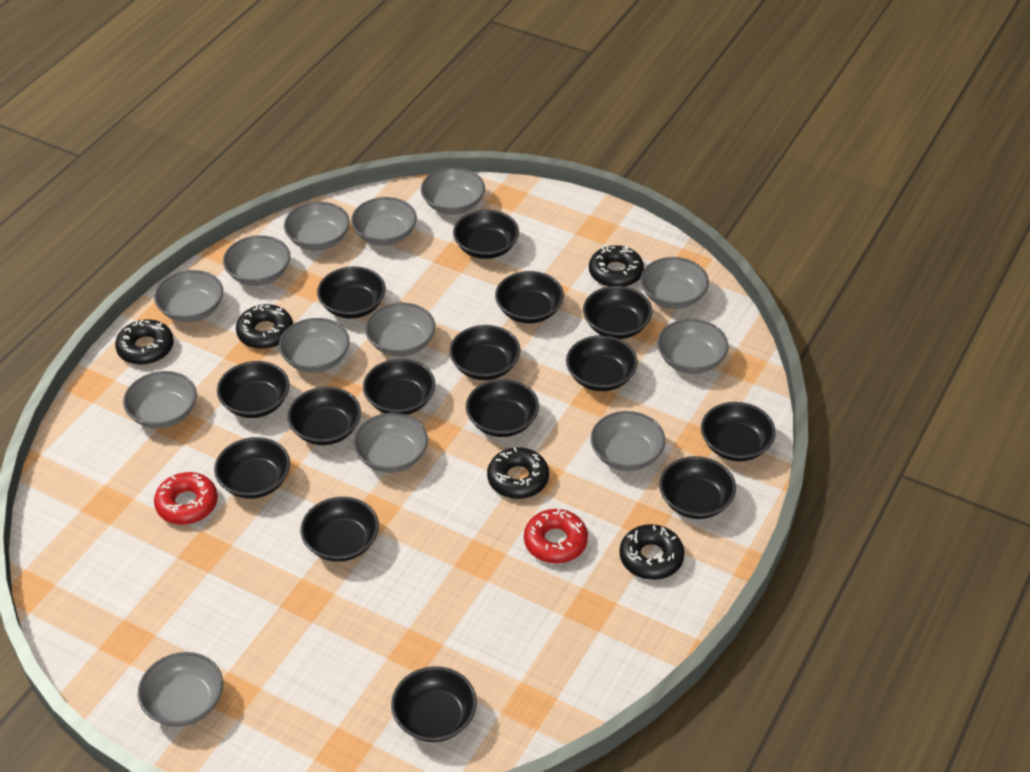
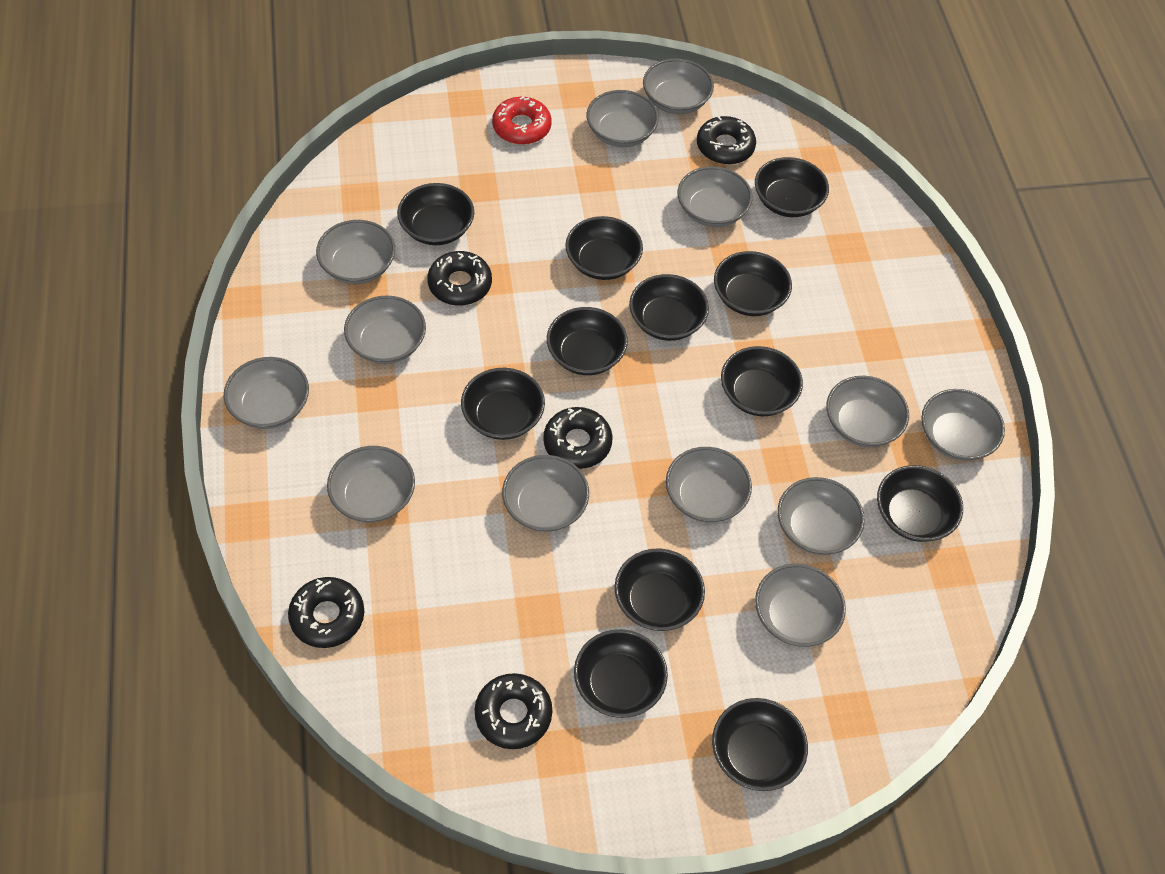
black bowl: [214,437,290,499] [217,361,290,418] [287,387,361,445] [301,497,379,562] [317,266,386,319] [363,359,435,415] [391,666,477,742] [449,325,521,380] [453,210,519,259] [466,379,539,437] [495,271,564,323] [566,335,638,391] [583,286,652,339] [659,456,736,519] [701,402,776,461] = 15 -> [397,183,475,245] [461,368,545,440] [547,307,628,375] [565,216,643,280] [574,629,668,718] [615,549,705,631] [629,274,709,341] [712,698,808,791] [714,251,792,316] [721,346,803,416] [755,157,829,217] [877,465,963,542] = 12
red donut: [154,472,218,525] [524,509,588,563] = 2 -> [492,96,552,145] = 1

